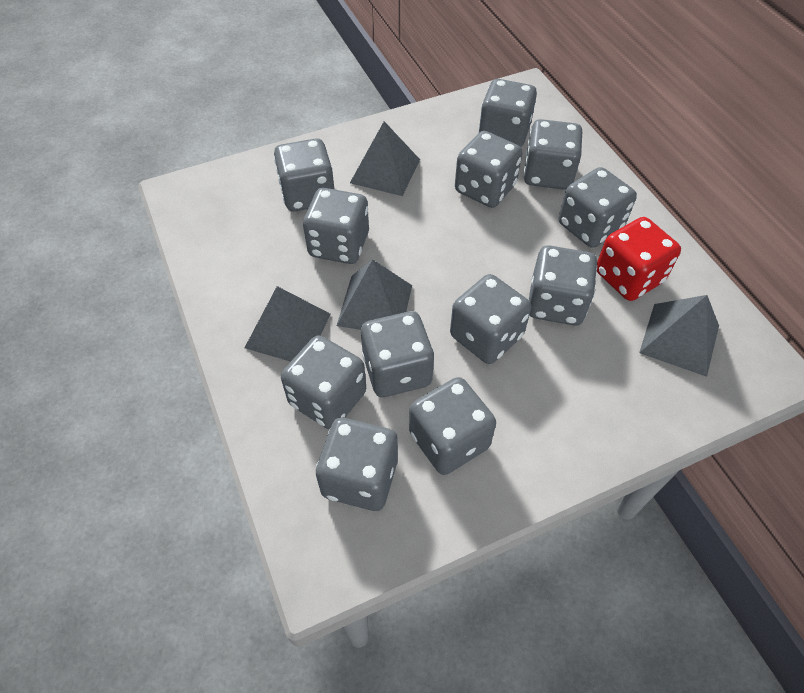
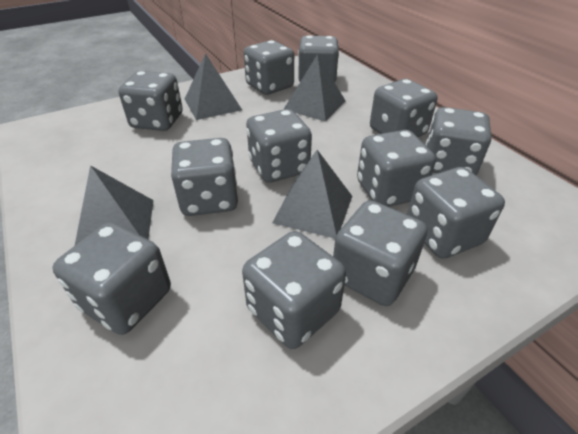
red dice: [597,217,681,301] = 1 -> none = 0

